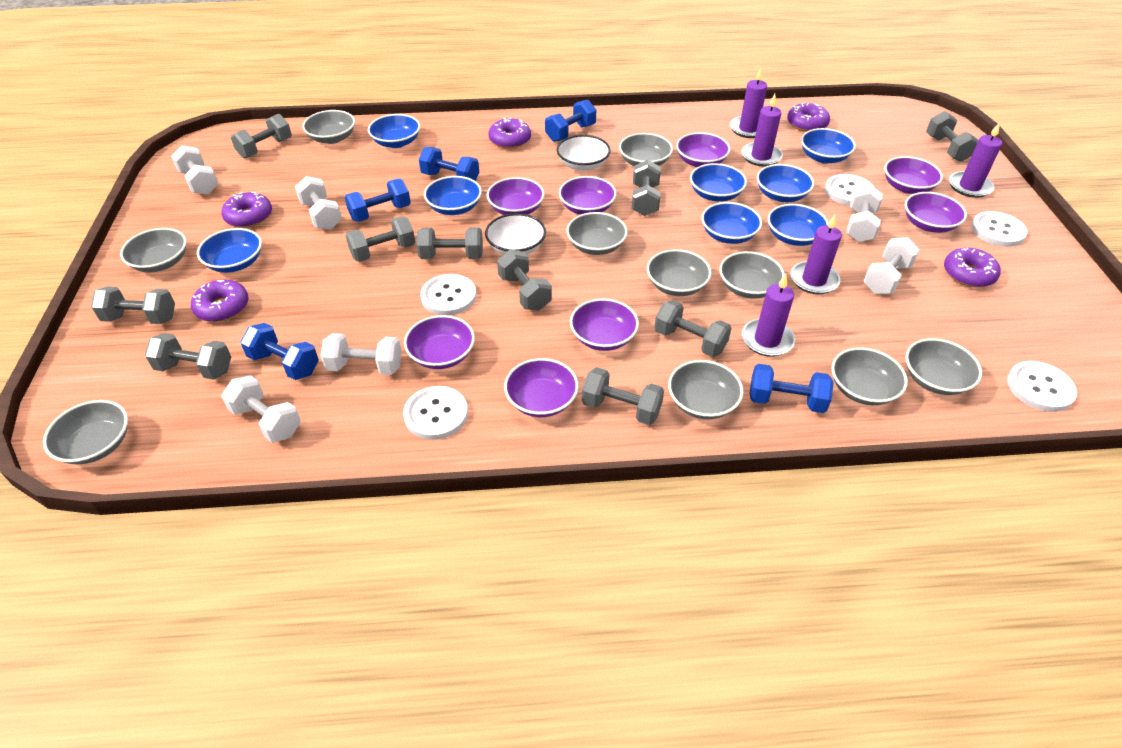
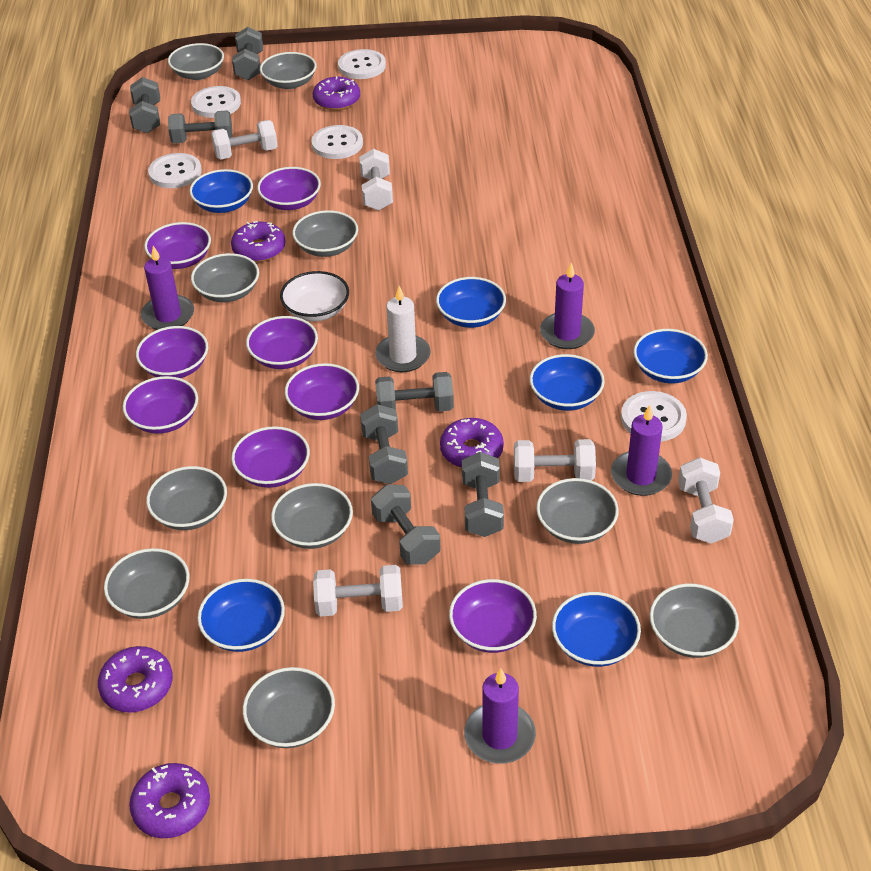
blue bowl: [197,228,262,273] [368,114,420,148] [424,176,482,215] [690,163,747,202] [701,202,762,244] [757,164,814,202] [768,204,829,246] [801,128,856,164] = 8 -> [189,169,253,213] [197,579,285,652] [436,277,506,328] [530,354,605,411] [552,592,641,667] [633,329,708,383] = 6
blue dumbbell: [240,323,319,380] [344,179,411,222] [419,147,479,181] [545,100,596,142] [750,364,834,413] = 5 -> none = 0
grey dumbbell: [91,286,175,324] [145,333,231,380] [231,114,292,158] [345,216,415,262] [417,227,483,259] [497,249,552,311] [582,367,664,425] [632,160,661,216] [654,300,731,357] [926,111,978,162] = 10 -> [129,77,160,133] [168,111,232,144] [232,27,263,80] [360,404,408,484] [371,485,441,565] [375,372,454,411] [462,452,504,537] = 7
purple candle: [730,67,767,138] [741,94,783,167] [742,274,795,357] [790,214,842,294] [949,122,1002,198] = 5 -> [141,246,194,330] [464,668,536,764] [540,263,595,349] [611,405,672,496] = 4
white bowl: [485,213,546,255] [557,135,611,171] = 2 -> [280,271,349,321] = 1
white candle: none = 0 -> [375,286,431,372] = 1
white dumbbell: [171,145,218,195] [221,375,301,443] [295,176,342,230] [321,333,402,375] [846,185,883,242] [863,237,920,294] = 6 -> [211,120,278,159] [313,565,403,617] [359,149,393,211] [514,439,596,482] [678,457,734,544] = 5

